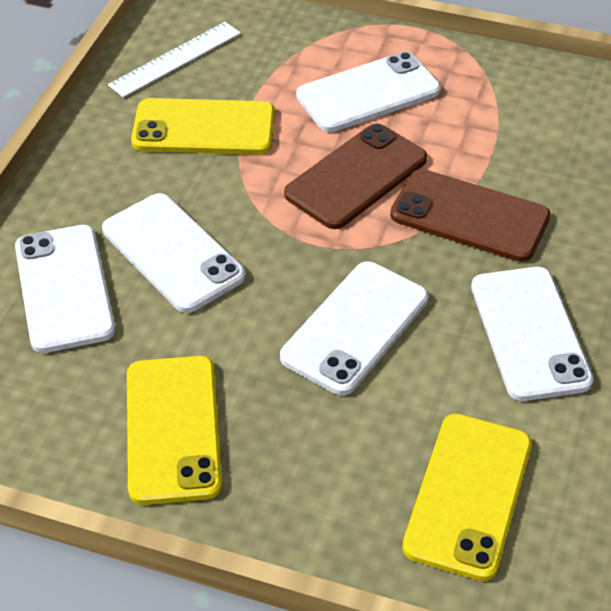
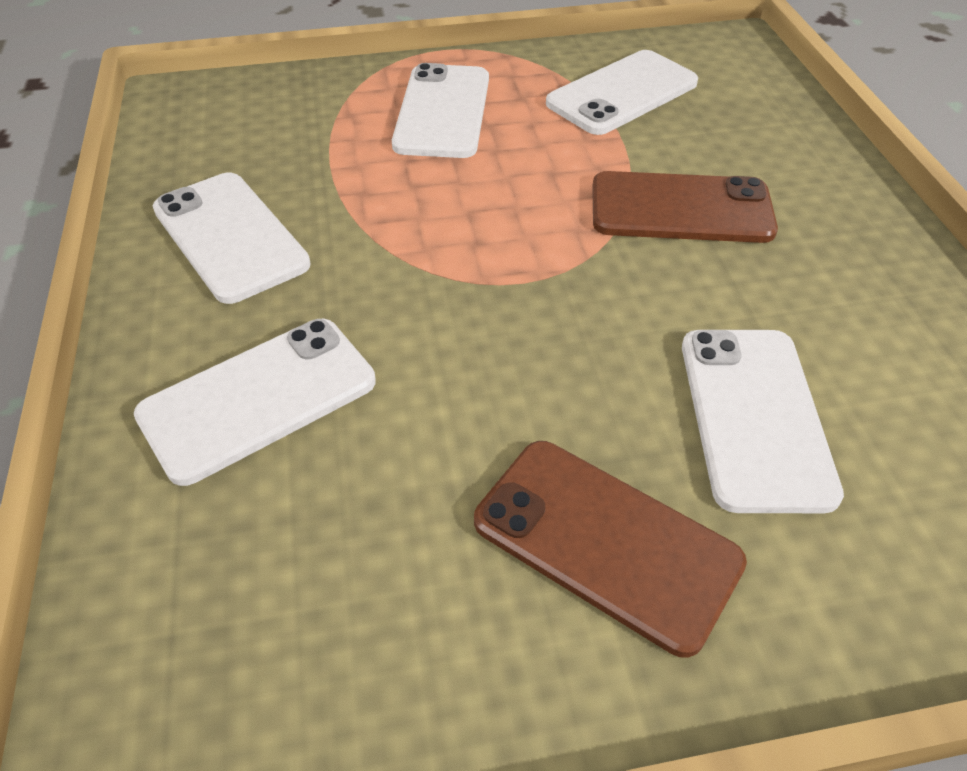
white ruler: [108,22,241,98] = 1 -> none = 0
yellow phone: [127,356,222,505] [131,98,275,155] [402,414,532,581] = 3 -> none = 0

